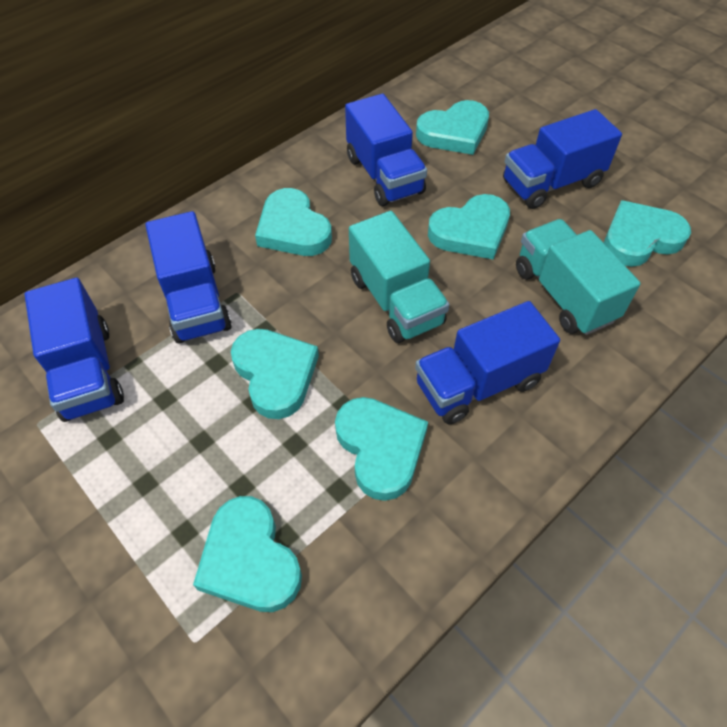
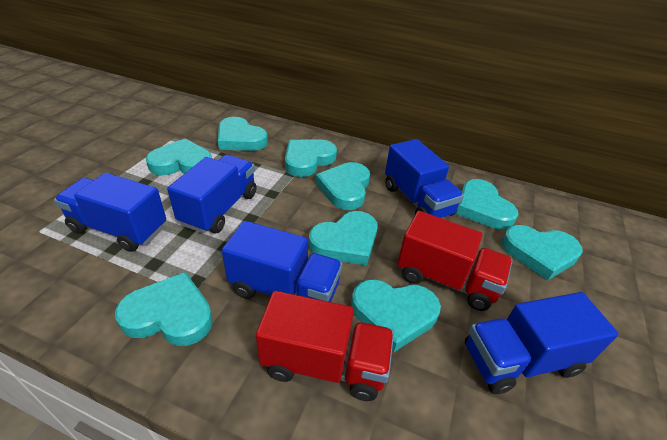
red truck: none = 0 -> [256,291,394,401] [397,211,512,311] = 2
turquoise heart: [193,496,302,612] [231,329,319,419] [255,188,332,256] [335,397,428,501] [416,100,489,155] [428,194,510,259] [603,200,691,267] = 7 -> [115,272,213,346] [146,138,212,176] [218,117,268,151] [285,140,337,177] [309,211,378,266] [316,162,370,210] [351,279,441,352] [456,179,518,230] [502,225,583,280] = 9
turquoise truck: [349,211,450,343] [516,219,641,335] = 2 -> none = 0

